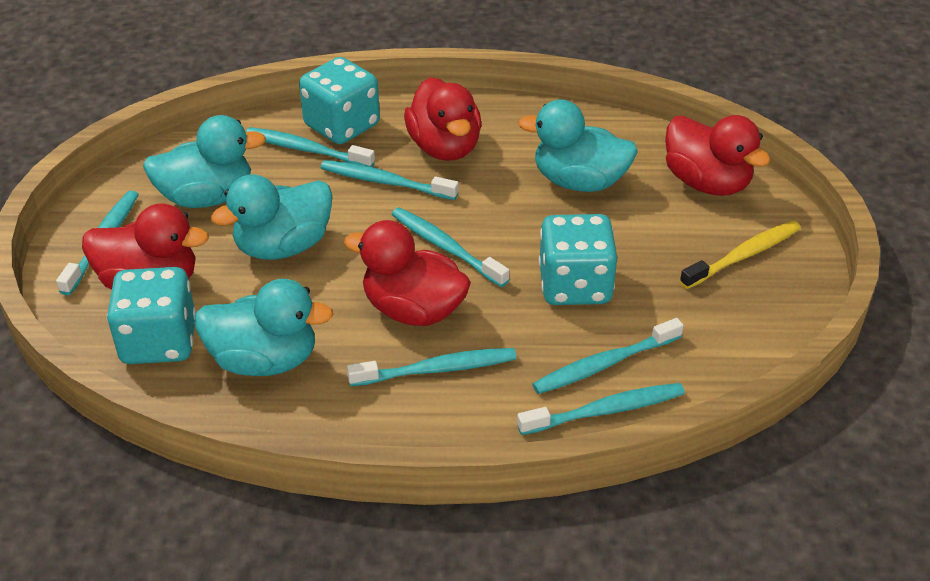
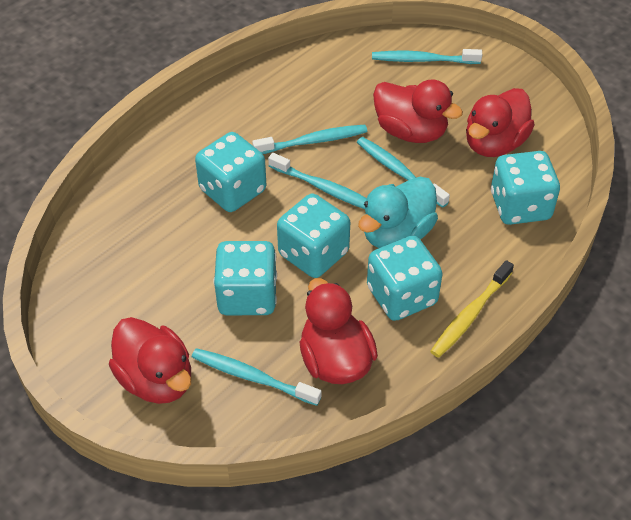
turquoise dice: [107,267,196,364] [299,57,380,144] [539,214,617,305] = 3 -> [195,132,266,212] [214,241,277,315] [277,194,350,278] [367,235,443,321] [491,151,560,225] = 5
turquoise duck: [143,115,266,208] [195,279,334,376] [211,174,333,260] [518,99,638,192] = 4 -> [358,177,438,248] = 1
turquoise toothbrush: [56,191,139,295] [246,127,375,167] [321,160,459,200] [347,348,517,386] [392,207,509,287] [517,383,685,435] [532,318,684,394] = 7 -> [192,348,322,406] [252,125,367,154] [268,153,367,209] [357,137,450,208] [372,49,482,64] = 5

